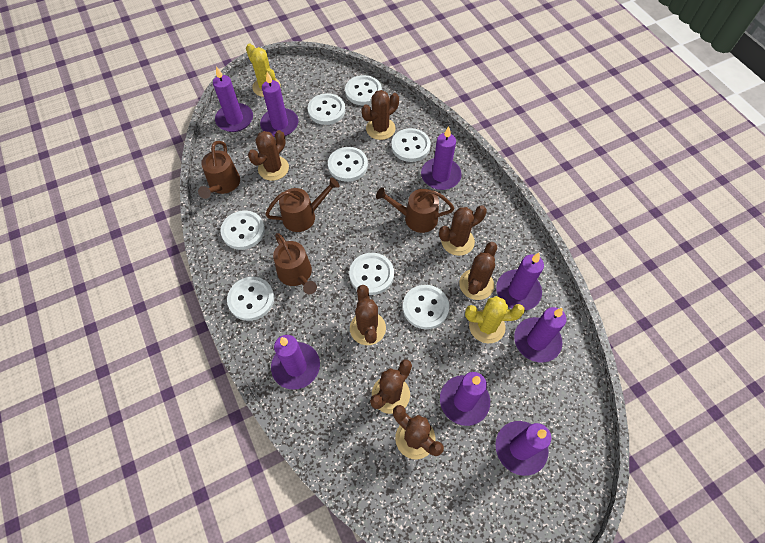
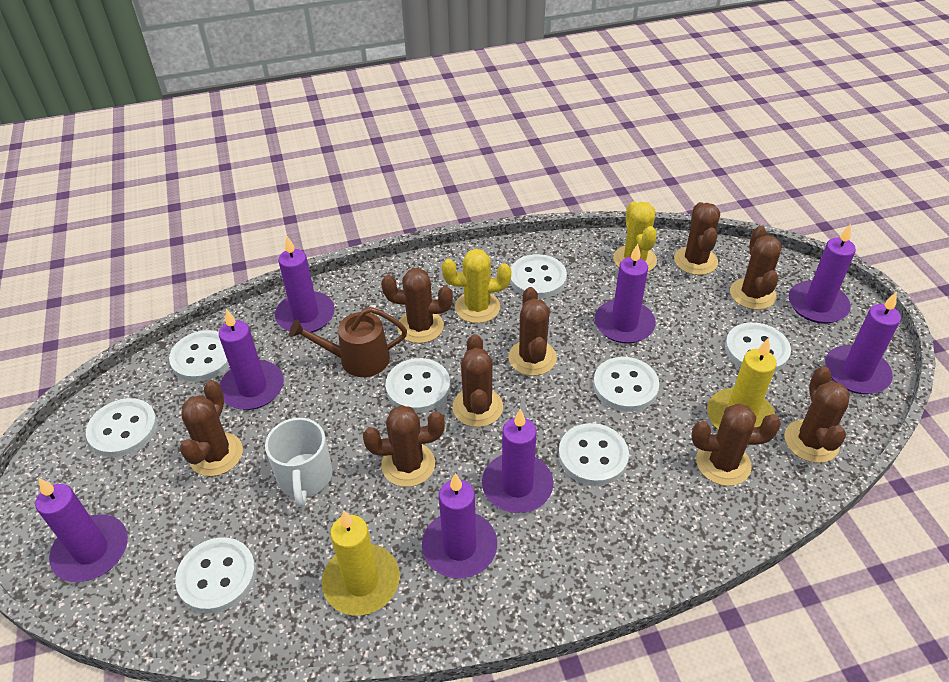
brown cactus: [248,130,289,181] [350,285,386,345] [362,90,399,140] [370,360,412,414] [393,405,444,460] [439,205,487,256] [459,242,497,300] = 7 -> [180,380,243,476] [363,405,445,487] [381,268,453,343] [452,334,503,427] [508,287,557,376] [674,202,720,275] [691,403,781,486] [730,226,782,310] [784,366,850,463] = 9
brown watering can: [198,141,240,199] [265,177,340,232] [273,233,317,294] [376,187,454,233] = 4 -> [289,307,407,377] = 1
white mug: none = 0 -> [265,418,333,507] = 1
yellow candle: none = 0 -> [322,511,400,616] [707,338,777,430] = 2

